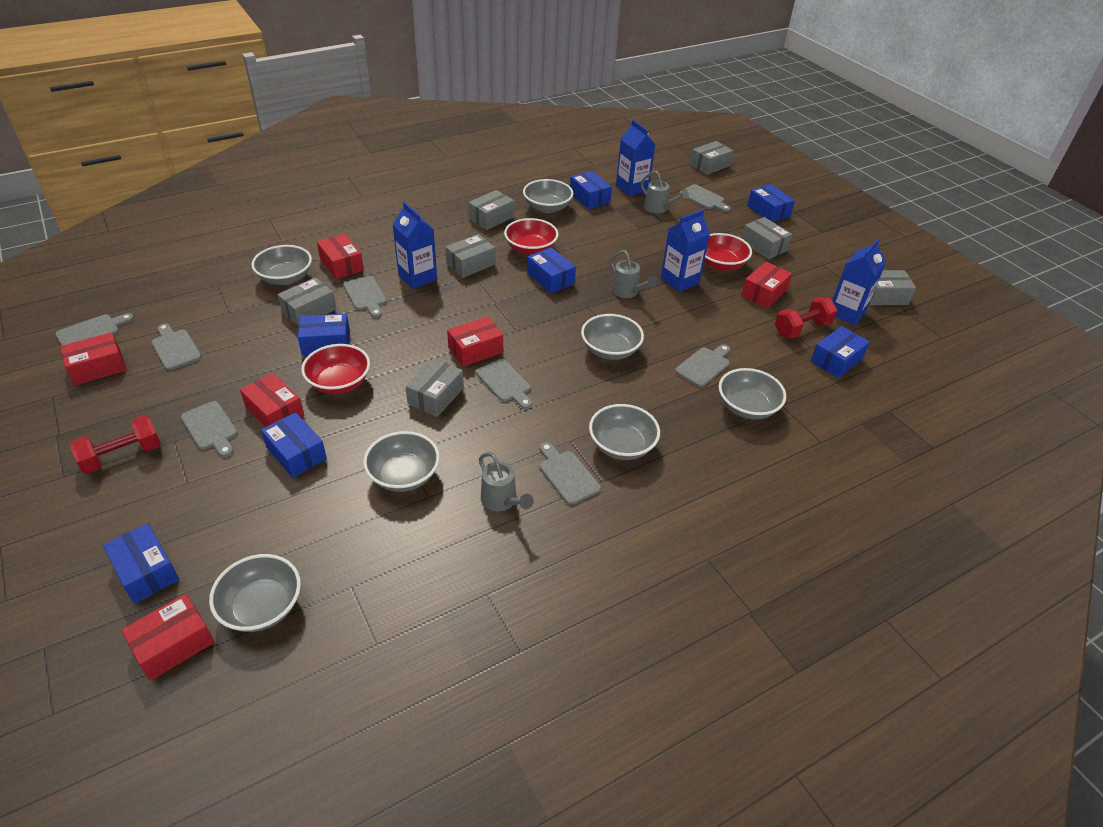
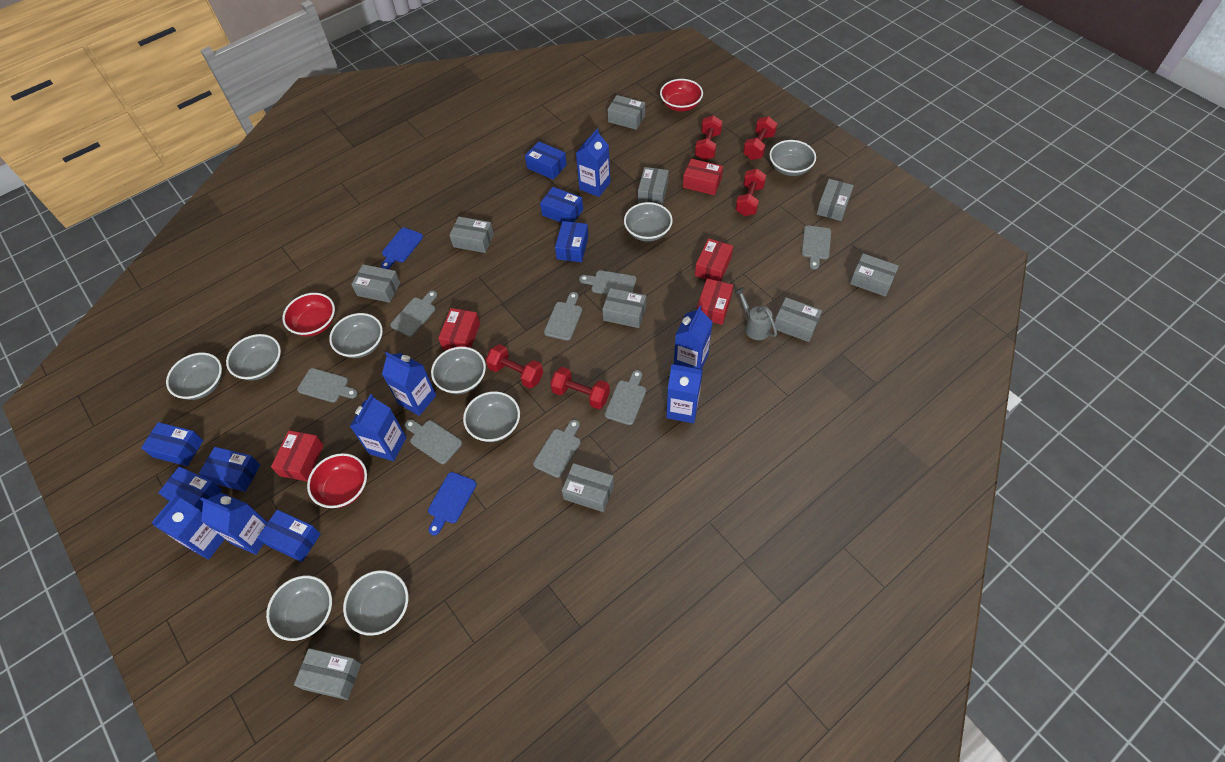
blue carton: [392,202,437,289] [616,120,656,196] [660,209,710,292] [832,239,886,325] = 4 -> [152,494,225,560] [200,493,267,555] [350,394,406,461] [382,352,436,416] [576,129,610,197] [666,364,703,423] [674,306,713,369] = 7
blue cutting board: none = 0 -> [381,228,423,269] [428,472,477,535] = 2
grey bowl: [209,554,301,632] [251,245,312,285] [363,431,439,492] [523,179,573,213] [581,314,644,360] [589,404,660,460] [719,368,786,420] = 7 -> [166,353,222,400] [226,334,281,380] [266,576,332,641] [329,313,383,358] [343,570,408,636] [431,347,486,394] [463,391,520,442] [624,202,673,242] [769,140,816,176] = 9
grey box: [277,277,337,327] [405,358,464,417] [445,234,496,278] [468,190,514,230] [690,141,733,175] [742,217,792,259] [869,270,916,305] = 7 -> [294,648,361,700] [351,264,400,303] [450,217,494,253] [562,463,614,512] [602,288,646,328] [608,95,645,130] [638,167,669,206] [775,297,822,342] [817,179,854,221] [850,253,899,297] = 10
grey watering can: [479,452,534,511] [610,250,657,298] [641,171,689,214] = 3 -> [734,287,777,340] = 1
red box: [60,332,127,386] [121,594,214,681] [240,373,305,427] [317,234,364,279] [447,316,503,367] [741,262,792,308] = 6 -> [271,430,324,481] [438,308,480,350] [683,159,723,195] [695,238,733,281] [697,279,733,325] = 5
red dumbbell: [70,415,161,474] [775,297,837,338] = 2 -> [486,344,543,388] [550,367,610,409] [695,115,722,160] [735,169,766,216] [743,116,777,160] = 5

